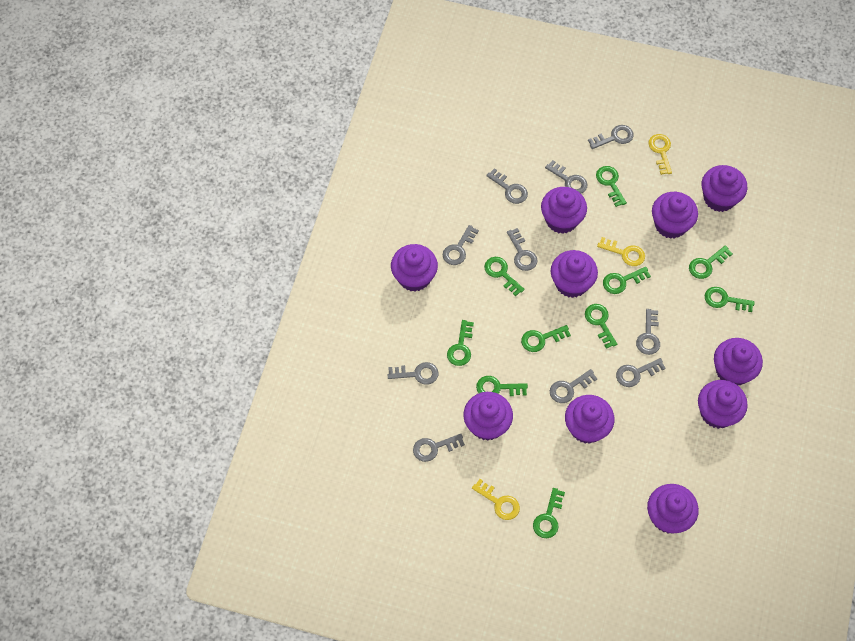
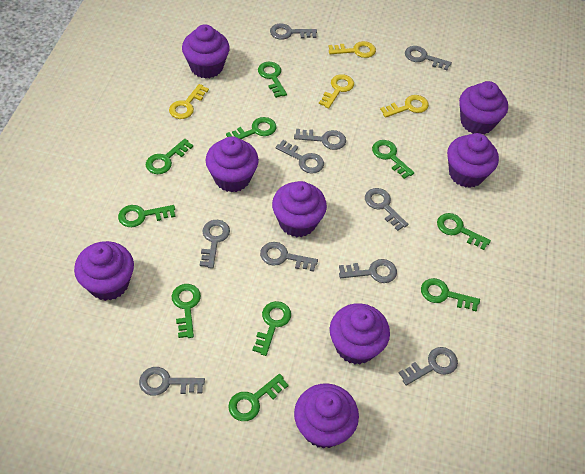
purple cupcake: [391,244,438,292] [463,392,513,441] [541,187,587,234] [551,250,598,298] [565,395,615,444] [647,484,699,534] [652,192,698,239] [698,380,748,429] [702,165,747,212] [714,338,763,385] = 10 -> [74,241,134,301] [182,24,230,79] [206,136,259,192] [272,181,327,237] [294,384,359,449] [330,303,390,364] [447,133,499,188] [459,81,508,134] = 8
yellow key: [472,479,520,520] [597,237,645,266] [648,134,672,175] = 3 -> [169,84,209,119] [319,74,354,109] [329,41,376,58] [380,95,429,118] = 4

